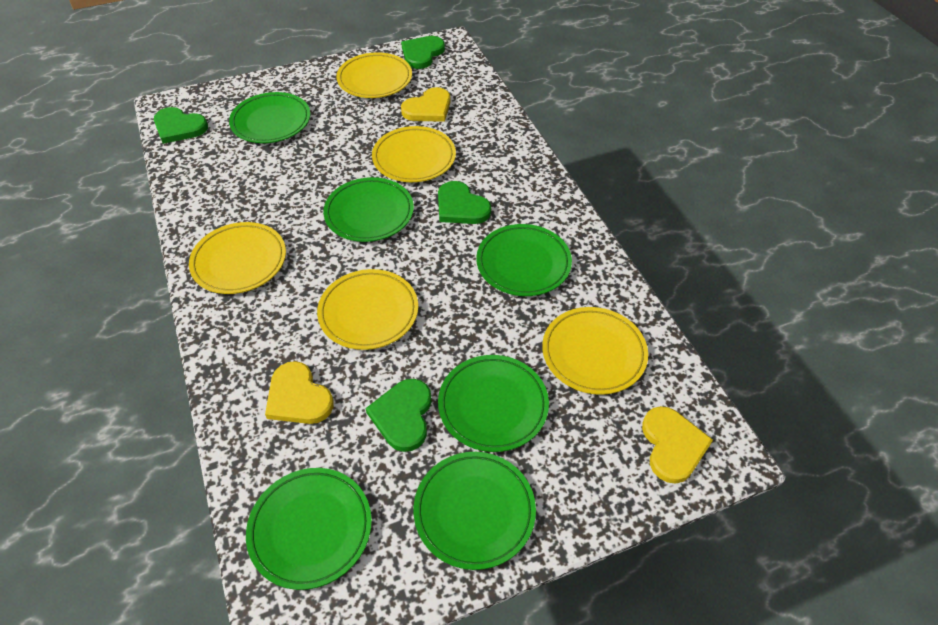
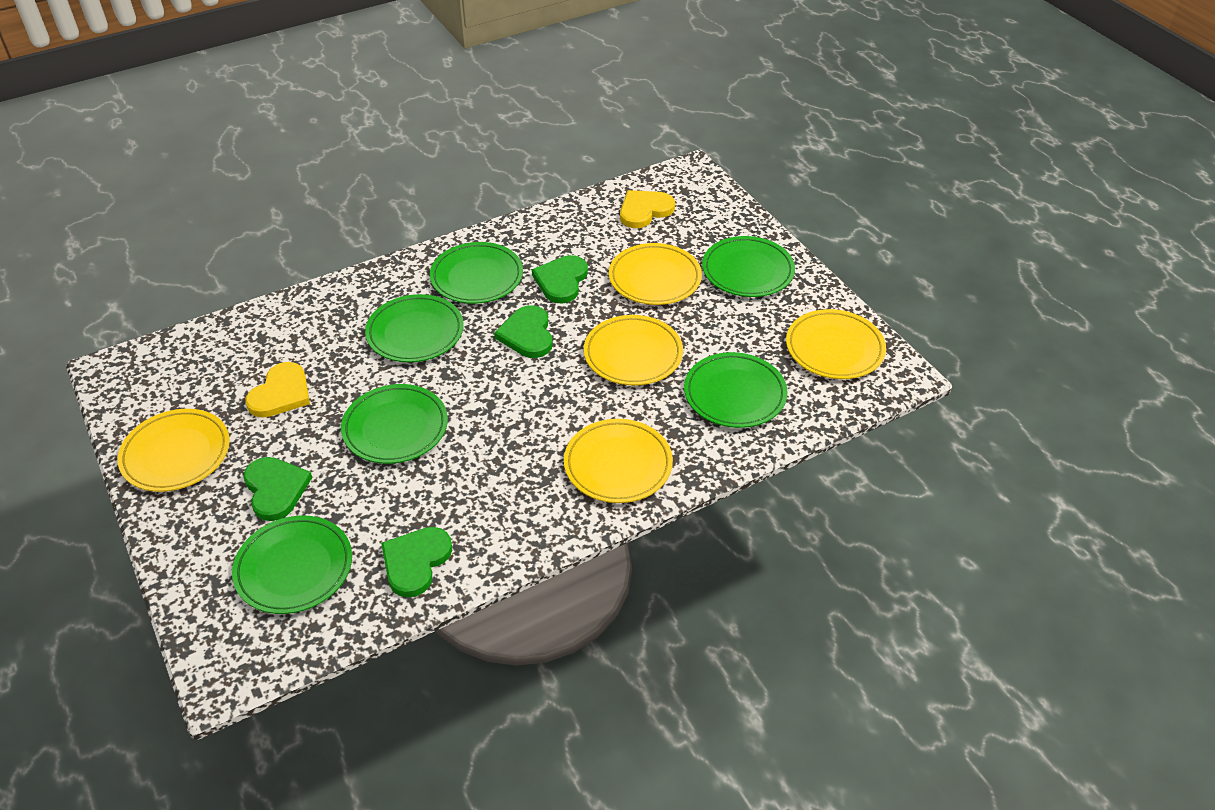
yellow heart: [265,361,334,424] [401,87,451,122] [642,406,713,484] = 3 -> [245,362,310,418] [620,190,675,228] = 2

